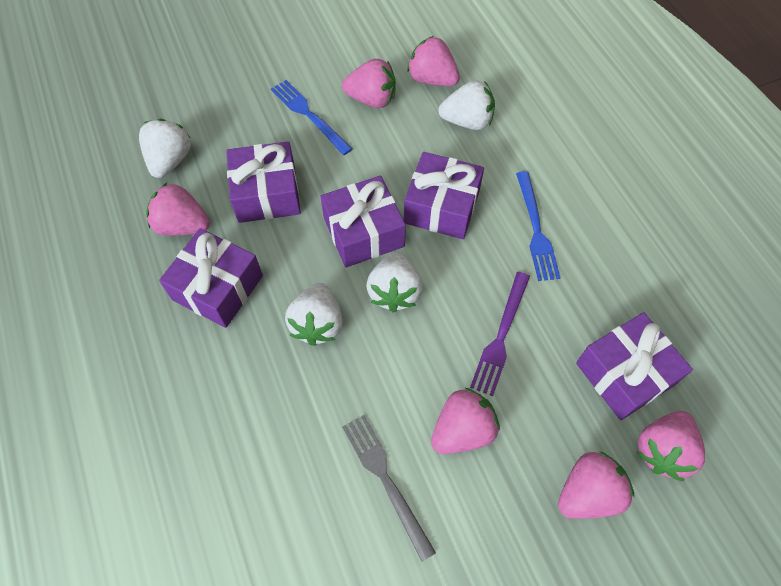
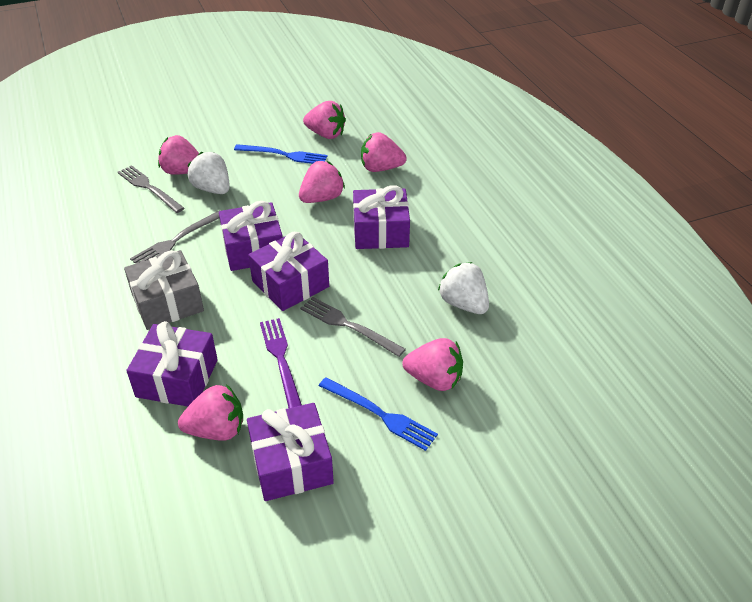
grey fork: [342,415,436,562] = 1 -> [118,165,184,213] [130,210,220,263] [300,297,406,357] = 3
grey gift: none = 0 -> [124,250,204,330] = 1
white strawberry: [139,119,191,178] [285,283,343,346] [366,252,423,312] [438,80,495,130] = 4 -> [187,152,230,194] [438,262,489,314] = 2

